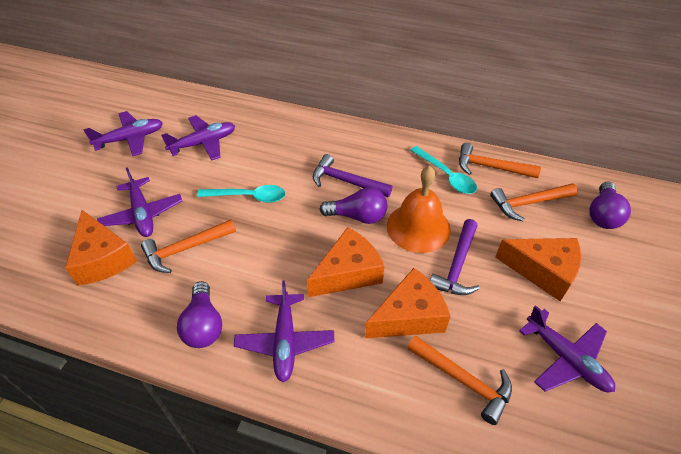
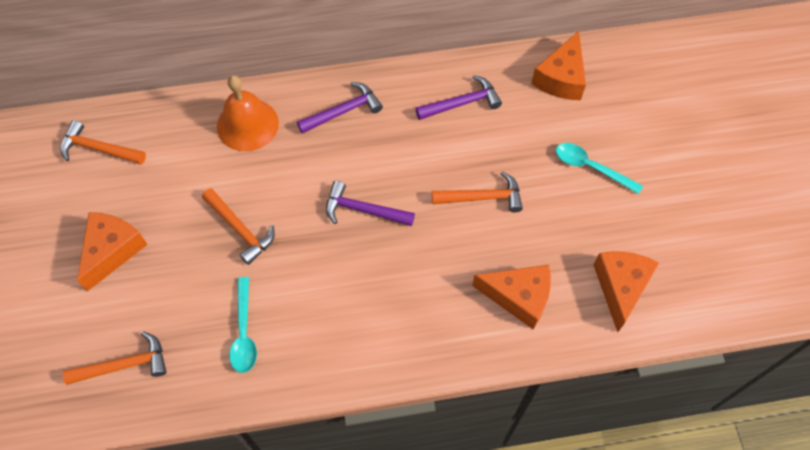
purple hammer: [313,154,392,197] [430,219,480,295] = 2 -> [297,82,383,134] [326,181,415,226] [415,75,502,120] = 3
purple light bulb: [177,281,222,348] [320,187,387,224] [589,181,631,229] = 3 -> none = 0
purple plane: [83,111,163,156] [97,167,182,237] [161,115,235,161] [234,280,335,383] [519,305,615,392] = 5 -> none = 0

